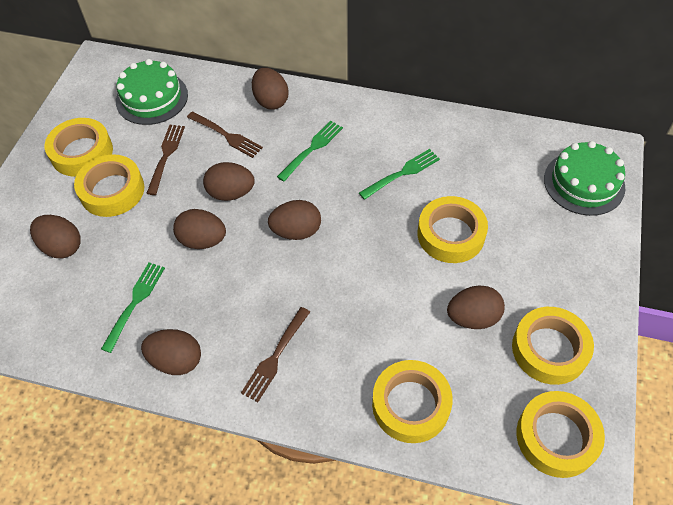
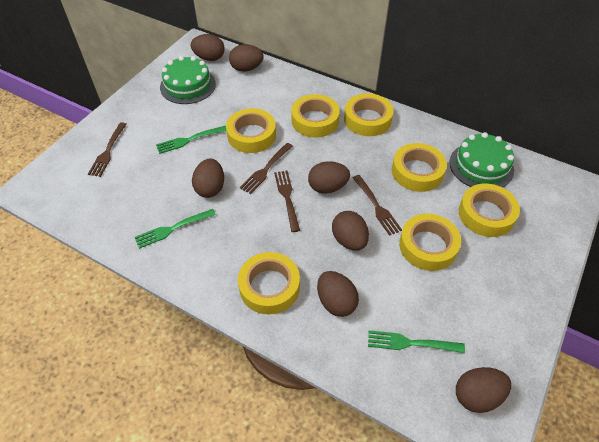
brown fork: [146,125,185,195] [187,112,263,158] [241,307,310,402] = 3 -> [88,122,127,177] [240,143,293,194] [274,170,300,232] [353,175,402,236] = 4
yellow tape: [45,118,113,177] [74,154,144,217] [372,360,453,443] [418,196,488,263] [512,307,594,385] [517,391,605,478] = 6 -> [226,108,276,153] [238,252,300,314] [291,94,340,138] [344,93,393,136] [392,143,447,192] [399,213,461,271] [459,183,520,237] = 7

